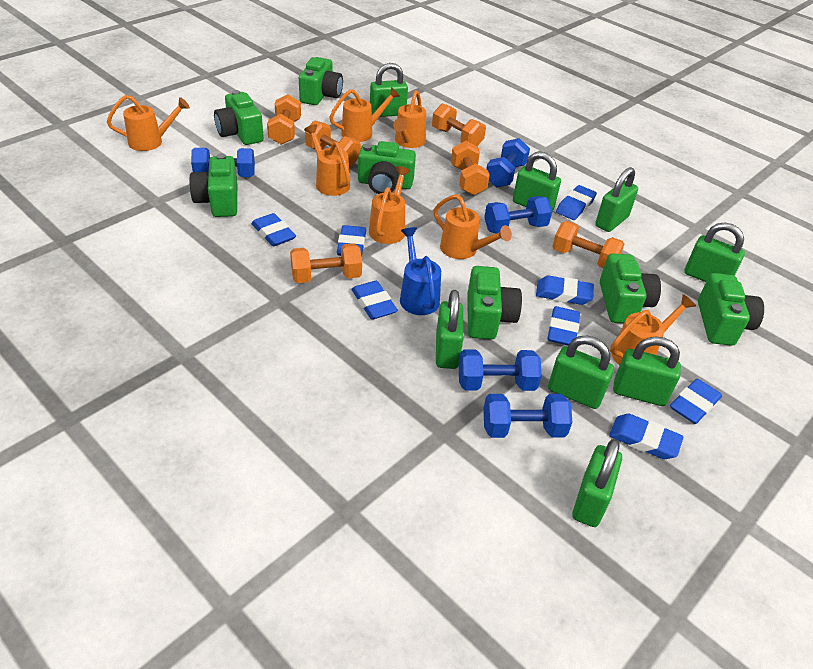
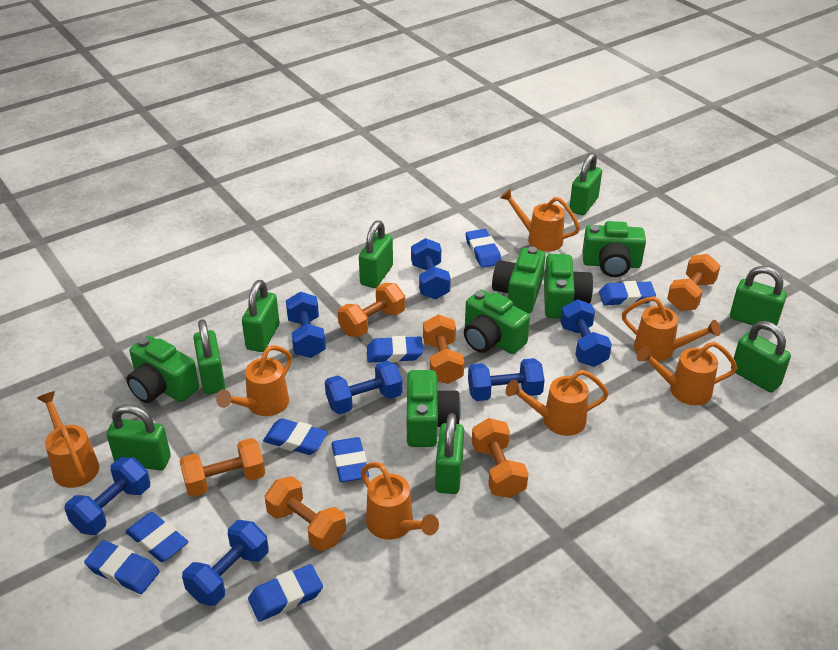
blue dumbbell: [191,148,255,177] [459,350,542,391] [483,394,572,438] [484,196,552,234] [487,138,530,187] = 5 -> [64,457,150,535] [182,520,269,606] [286,292,326,358] [325,361,403,414] [411,238,451,300] [468,358,545,401] [560,299,612,367] = 7
blue watering can: [400,227,441,315] = 1 -> none = 0
green camera: [189,153,237,217] [214,90,264,145] [299,57,343,105] [358,141,416,194] [467,266,522,340] [600,253,661,323] [698,273,764,346] = 7 -> [126,335,199,403] [407,370,461,447] [464,290,530,354] [492,247,546,313] [544,254,593,319] [582,221,646,277] = 6

